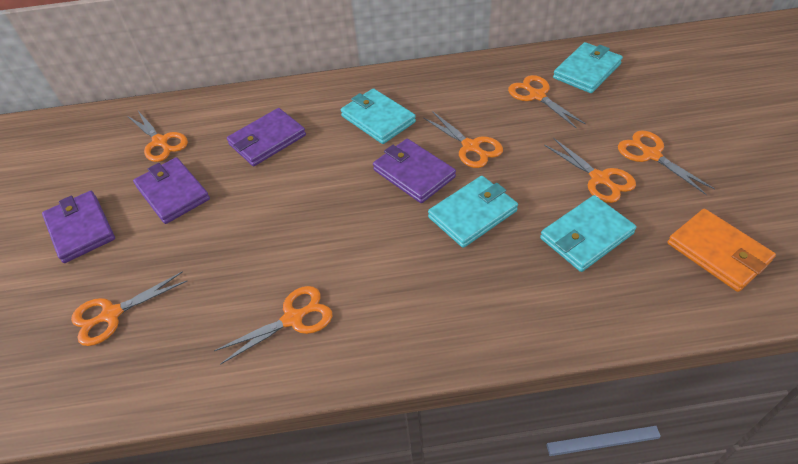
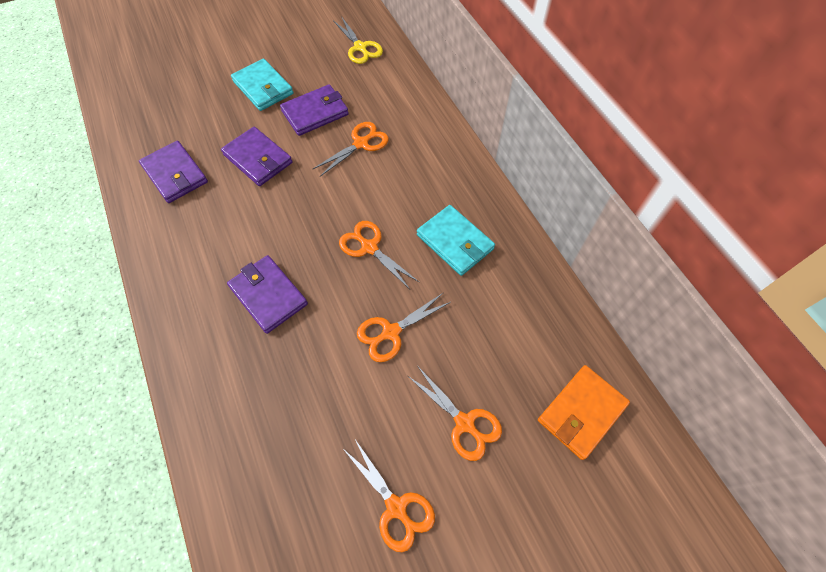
orange scissors: [71,271,187,346] [128,111,188,162] [214,286,332,365] [423,111,503,168] [508,75,586,129] [544,138,636,203] [618,130,715,195] = 7 -> [313,122,389,176] [339,221,420,289] [343,439,435,552] [357,292,452,362] [408,367,502,461] = 5
turquoise wallet: [341,88,416,144] [428,176,518,248] [540,195,636,272] [553,42,623,93] = 4 -> [231,59,293,111] [417,205,495,276] = 2
yellow scissors: none = 0 -> [334,16,383,64] = 1

